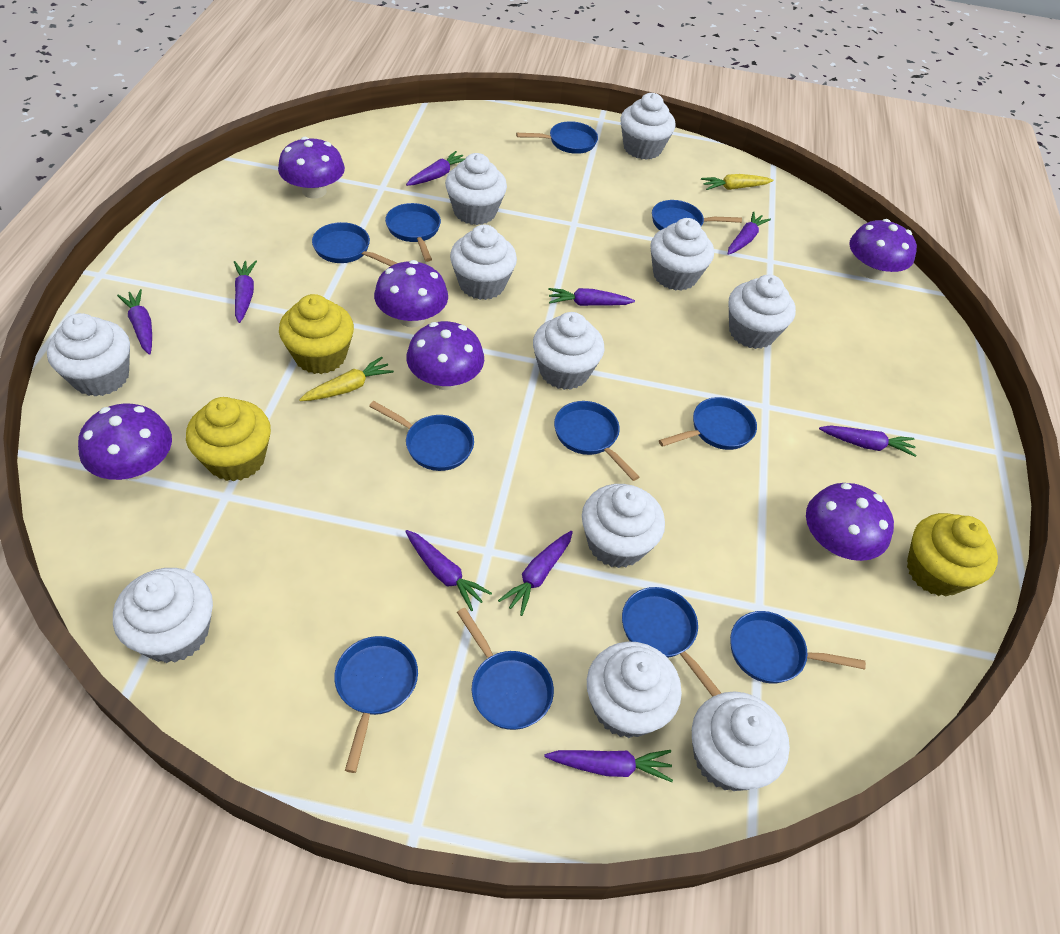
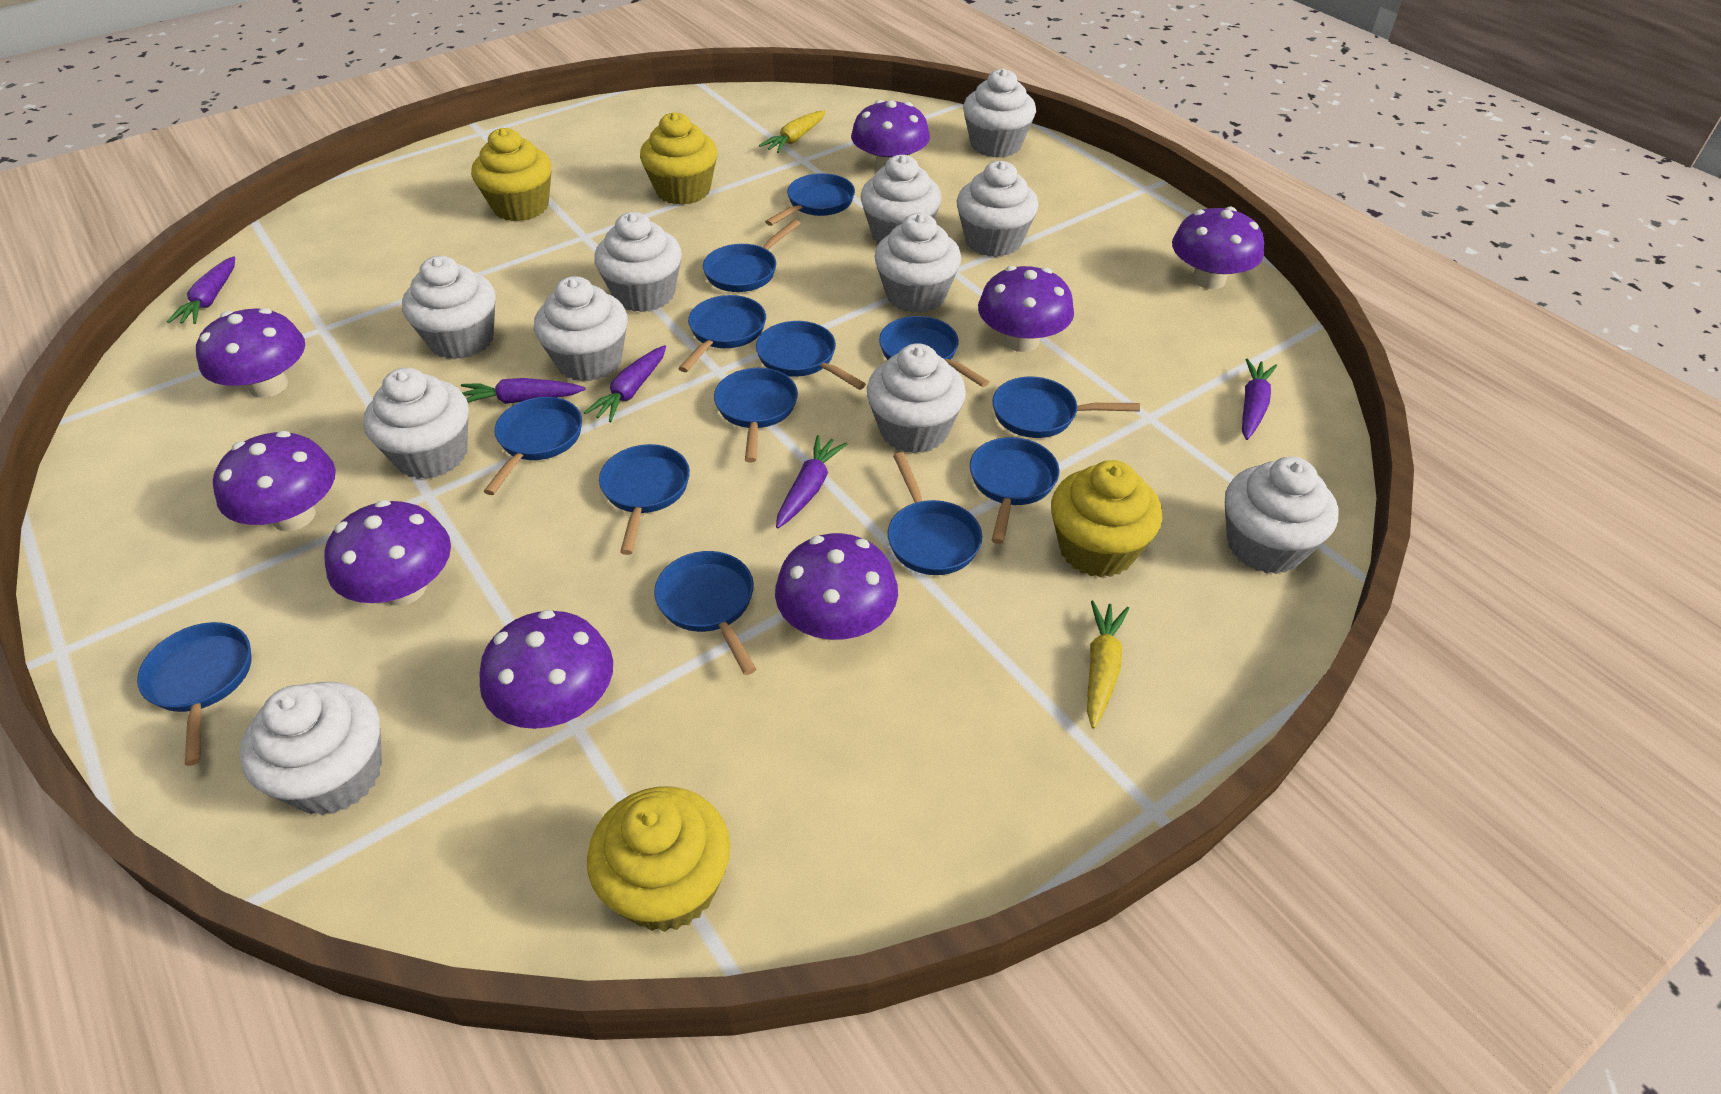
blue pan: [312,222,397,266] [334,636,418,773] [369,401,474,471] [385,203,441,262] [457,608,554,730] [516,121,598,154] [554,401,639,481] [622,587,721,697] [652,200,742,230] [659,397,757,450] [730,611,866,684] = 11 -> [137,622,252,766] [483,397,582,495] [599,444,690,555] [654,551,756,675] [678,295,766,372] [703,220,801,292] [714,368,798,462] [756,321,866,390] [765,173,855,226] [879,316,989,387] [887,452,982,575] [970,437,1060,544] [992,377,1140,438] = 13
purple carrot: [117,289,152,355] [234,260,257,323] [405,530,492,611] [406,151,465,186] [498,531,573,616] [544,750,673,782] [548,288,635,306] [728,211,771,255] [819,425,916,457] = 9 -> [167,256,235,324] [461,378,586,404] [584,345,666,422] [776,435,847,528] [1242,358,1277,440] = 5
purple mushroom: [78,404,172,480] [278,137,345,199] [374,260,448,328] [406,321,484,390] [806,483,894,561] [849,219,917,280] = 6 -> [196,308,305,398] [213,431,336,531] [324,500,451,606] [479,610,613,729] [775,533,898,640] [851,100,930,170] [978,266,1074,352] [1172,207,1264,289] = 8
yellow cupcake: [186,397,271,481] [279,294,354,374] [907,513,998,597] = 3 -> [471,128,552,221] [587,786,730,932] [640,112,717,205] [1051,460,1163,577] = 4

